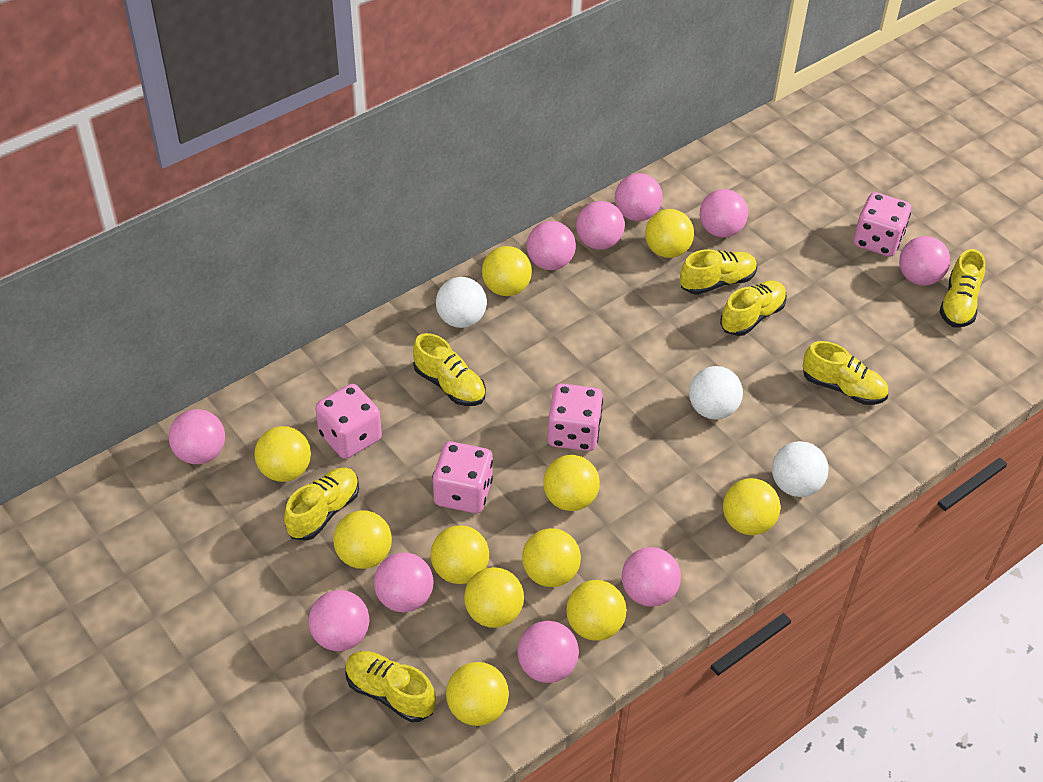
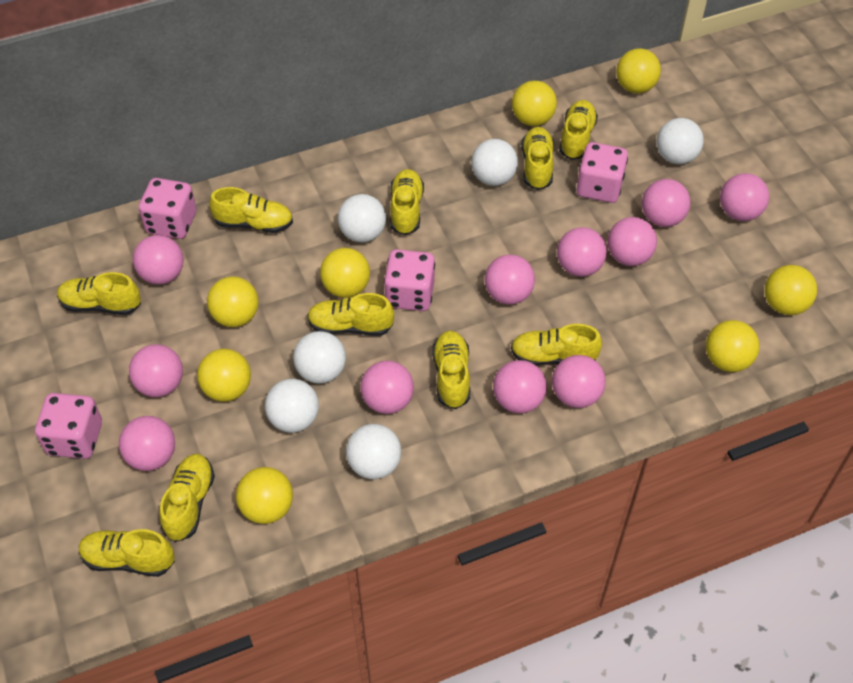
pink ball: [169,409,225,464] [308,590,370,651] [374,552,434,612] [517,621,579,683] [527,221,576,270] [576,201,625,250] [615,173,663,221] [622,547,681,607] [700,189,748,238] [899,236,950,286] = 10 -> [119,416,175,471] [129,344,183,397] [133,235,184,285] [360,361,414,414] [485,255,535,305] [493,360,547,413] [552,355,606,408] [557,227,607,277] [608,217,657,266] [642,179,691,227] [720,173,769,221] = 11
white ball: [436,277,487,328] [689,366,743,420] [772,441,829,497] = 3 -> [265,379,319,433] [293,331,346,384] [338,194,386,243] [346,424,401,479] [471,139,518,186] [657,118,704,164] = 6
yellow ball: [254,426,311,482] [333,510,392,569] [431,525,489,584] [446,662,509,726] [464,567,524,628] [482,246,532,296] [522,528,581,587] [543,455,600,511] [566,580,627,641] [645,209,694,258] [723,478,781,535] = 11 -> [197,349,251,401] [207,276,259,327] [236,467,293,524] [320,248,370,298] [512,81,557,126] [616,48,661,93] [706,320,759,372] [765,265,817,315] = 8
yellow shoe: [284,468,359,541] [345,651,436,722] [413,333,486,406] [680,249,757,295] [720,280,787,336] [803,341,888,405] [939,249,985,328] = 7 -> [57,272,141,315] [79,529,175,577] [160,454,215,542] [210,187,293,233] [307,293,394,336] [390,169,424,235] [432,331,470,409] [511,324,602,366] [521,127,554,190] [559,100,598,160] = 10

